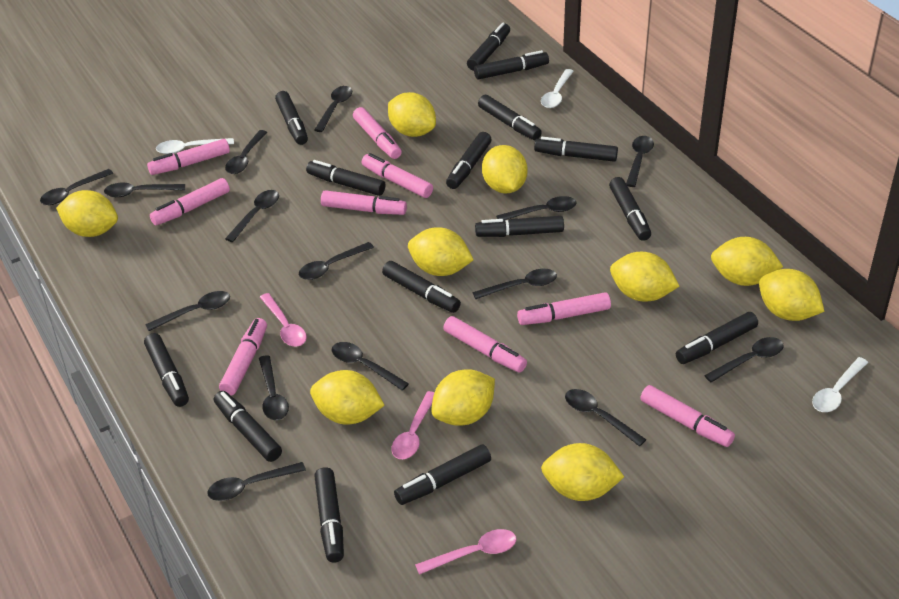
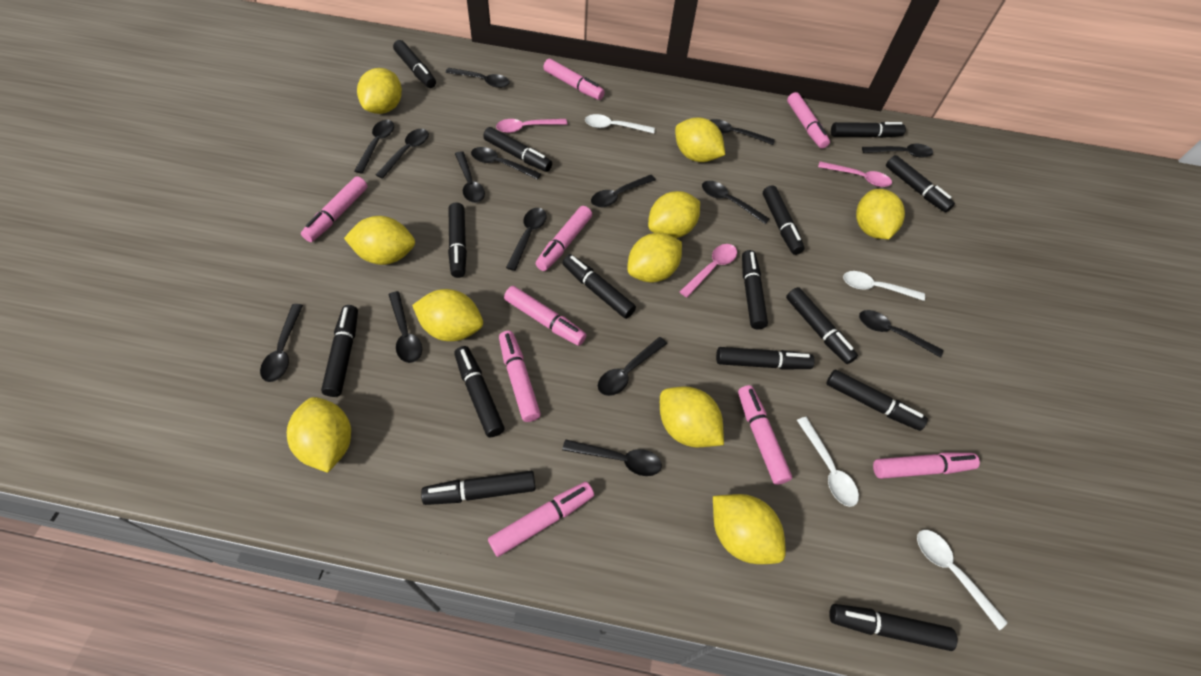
white spoon: [156,138,234,154] [541,69,574,108] [812,357,868,412] = 3 -> [585,114,655,134] [797,417,859,507] [843,271,925,301] [917,530,1008,630] = 4

